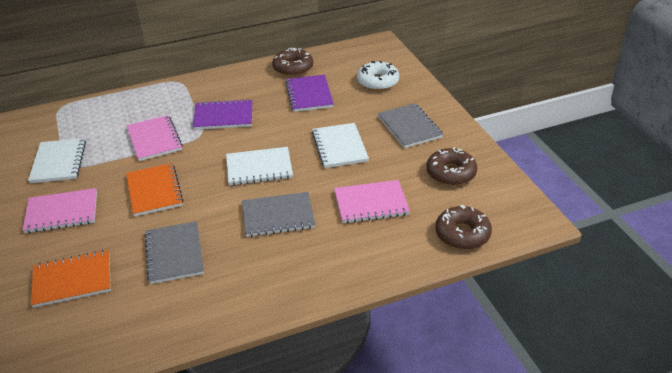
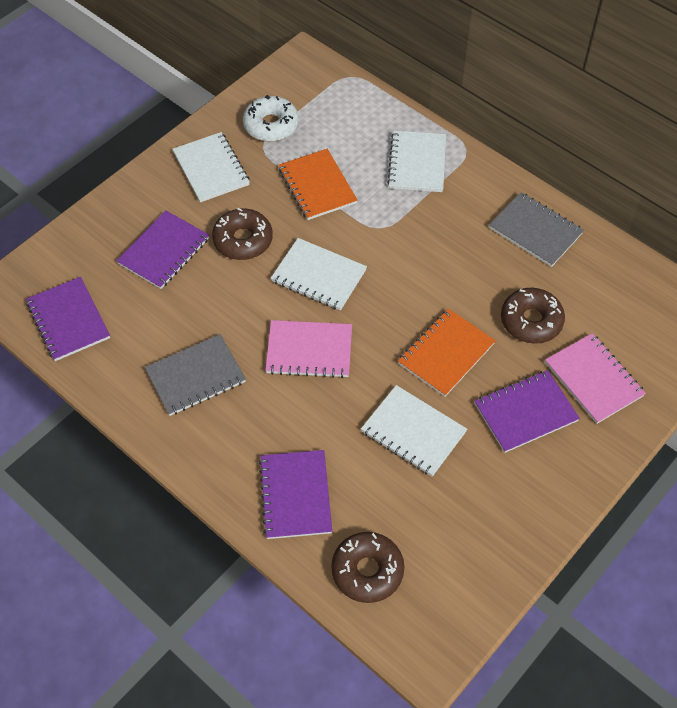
grey notebook: [144,221,204,284] [242,192,315,237] [378,103,443,148] = 3 -> [145,334,246,416] [489,192,584,267] = 2
pink notebook: [22,188,97,233] [126,115,183,161] [334,180,410,223] = 3 -> [265,320,352,378] [545,333,646,424] = 2
purple notebook: [193,99,253,130] [285,75,334,112] = 2 -> [26,277,110,361] [116,211,209,289] [259,450,332,539] [475,370,580,453] = 4
white notebook: [28,138,86,183] [226,147,293,185] [312,123,369,168] = 3 -> [172,132,250,202] [271,238,367,311] [361,385,467,477] [387,131,446,192] = 4

